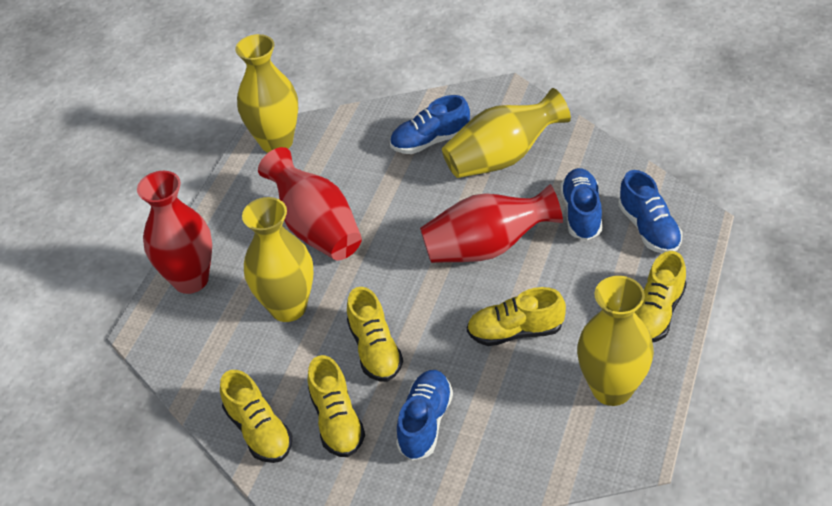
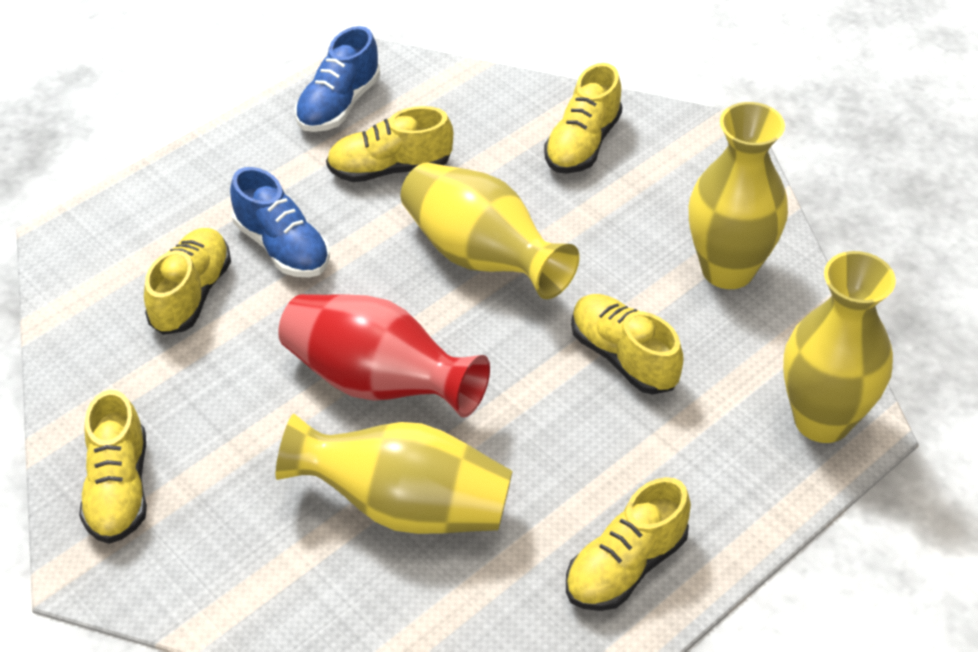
blue shoe: [390,95,470,154] [396,370,453,460] [560,168,602,240] [618,170,683,253] = 4 -> [230,167,330,278] [295,26,380,132] = 2
red vase: [137,171,212,294] [258,147,362,260] [420,184,563,263] = 3 -> [278,294,490,417] = 1
yellow shoe: [220,370,292,463] [307,355,365,457] [347,287,403,382] [467,287,566,346] [635,251,687,342] = 5 -> [79,390,147,544] [144,228,231,335] [326,106,453,182] [544,63,622,173] [566,477,691,611] [571,294,684,394] = 6

